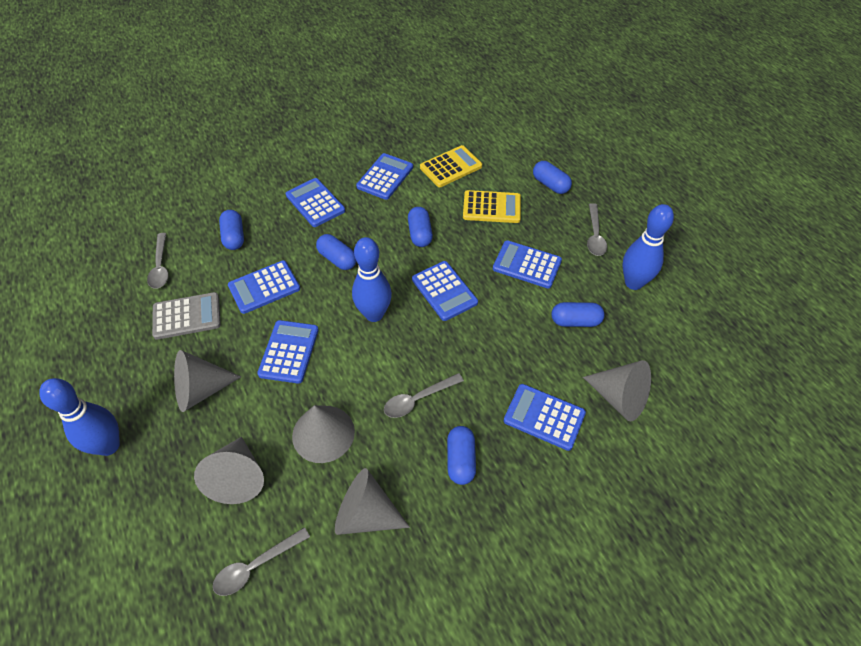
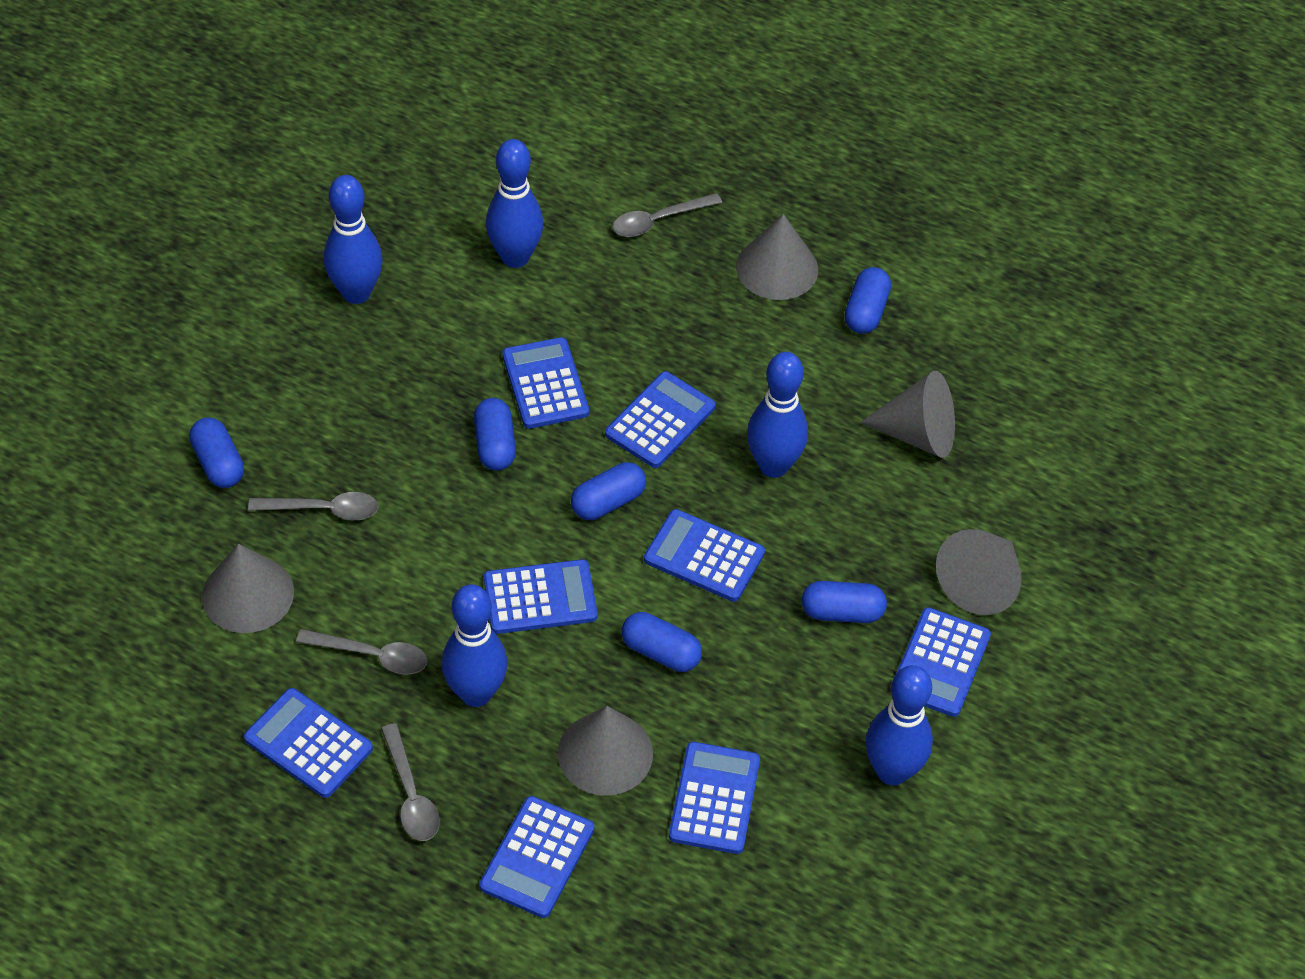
blue bowling pin: [39,378,120,456] [352,237,392,322] [622,204,674,290] = 3 -> [324,175,383,304] [442,584,508,707] [486,139,543,268] [747,352,808,478] [866,665,933,785] = 5
blue calculator: [228,260,300,314] [257,320,319,384] [286,178,345,227] [356,153,413,200] [412,261,478,321] [493,240,562,288] [504,384,586,451] = 7 -> [244,688,373,798] [480,796,594,918] [484,559,598,634] [502,337,589,429] [605,371,715,468] [644,509,765,602] [669,742,760,854] [897,607,991,717] = 8
grey calculator: [152,292,221,340] = 1 -> none = 0
yellow calculator: [420,145,482,187] [463,190,521,223] = 2 -> none = 0

